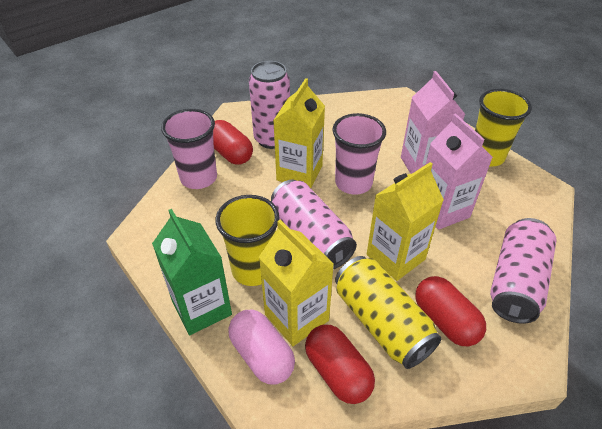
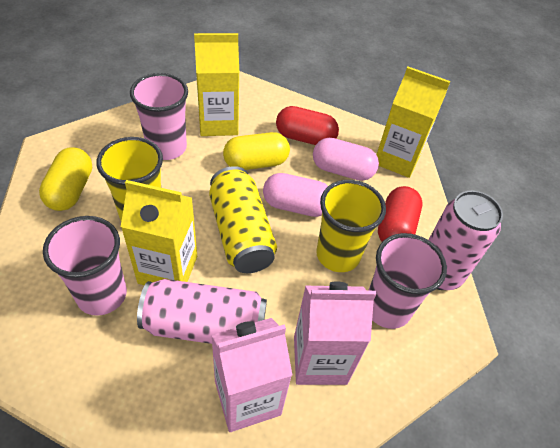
green carton: [152,209,232,335] = 1 -> none = 0
pink can: [249,61,290,149] [271,180,357,269] [490,218,557,324] = 3 -> [137,279,267,344] [429,191,503,290] = 2
pink capsule: [228,310,295,385] = 1 -> [263,173,328,217] [313,138,379,181] = 2
pink cup: [161,109,217,189] [332,113,386,195] = 2 -> [43,216,127,316] [130,73,188,160] [368,233,447,329] = 3
red capsule: [213,120,253,165] [305,325,375,404] [415,276,486,346] = 3 -> [276,106,339,145] [378,186,422,242] = 2
yellow capsule: none = 0 -> [39,147,92,211] [223,132,290,170] = 2

